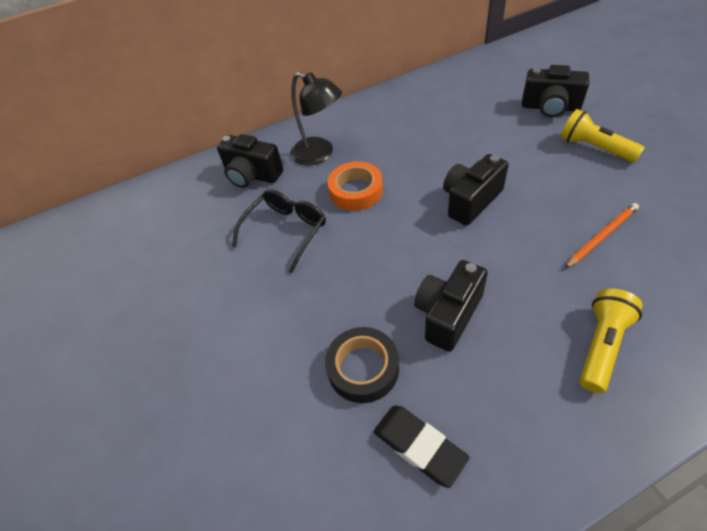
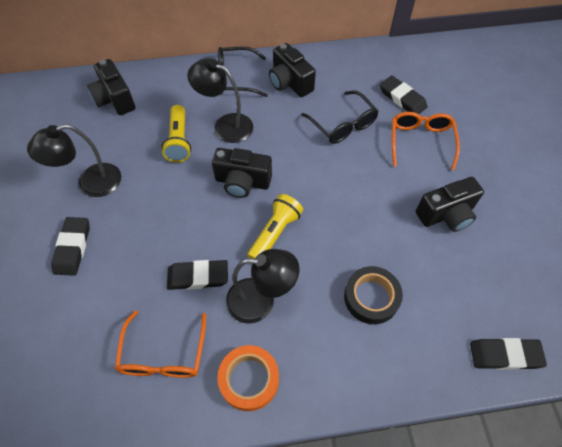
black eraser: [374,405,470,488] = 1 -> [51,217,90,276] [167,260,228,290] [380,75,427,114] [470,338,547,370] = 4
black glasses: [232,189,326,273] = 1 -> [218,47,268,97] [301,91,379,144] = 2
black lamp: [291,72,342,166] = 1 -> [27,124,121,197] [188,58,253,143] [226,249,300,324] = 3
orange glasses: none = 0 -> [115,310,206,378] [392,112,460,170] = 2
orange pencil: [565,203,639,268] = 1 -> none = 0

